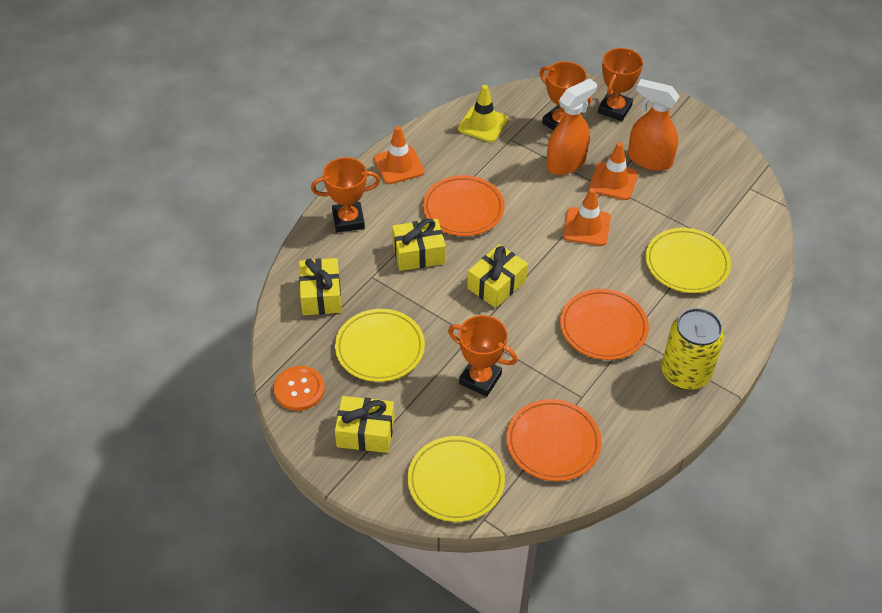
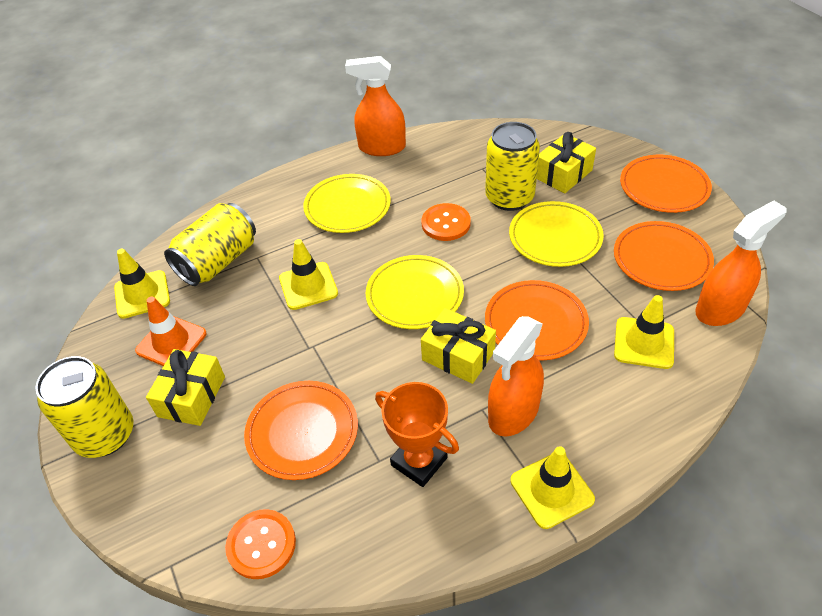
orange button: [274,366,325,411] = 1 -> [225,509,296,579] [421,203,471,241] = 2
orange plate: [423,175,505,236] [506,399,602,481] [560,289,649,360] = 3 -> [244,381,358,480] [485,280,589,361] [614,221,714,291] [620,155,712,213] = 4
orange spray bottle: [546,78,597,175] [628,79,679,171] = 2 -> [345,56,406,156] [488,316,544,437] [695,201,787,326] = 3
orange traffic cone: [374,126,425,184] [563,188,611,246] [589,142,638,200] = 3 -> [135,297,207,366] = 1
orange trophy: [311,157,380,232] [448,315,517,397] [540,61,591,130] [598,48,643,121] = 4 -> [375,382,459,487] = 1
yellow can: [661,308,724,390] = 1 -> [36,356,133,458] [164,203,256,286] [485,122,540,211] = 3
yellow gift: [299,258,341,315] [335,396,395,453] [392,218,446,271] [467,244,528,308] = 4 -> [146,349,225,426] [421,308,496,384] [537,132,596,193] = 3
yellow traffic cone: [458,85,509,142] = 1 -> [114,249,170,319] [279,239,338,310] [510,446,595,529] [614,295,674,369] = 4

